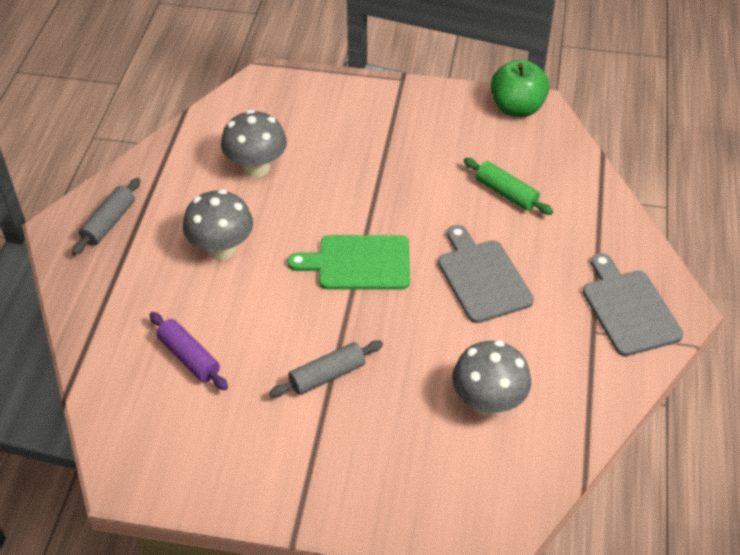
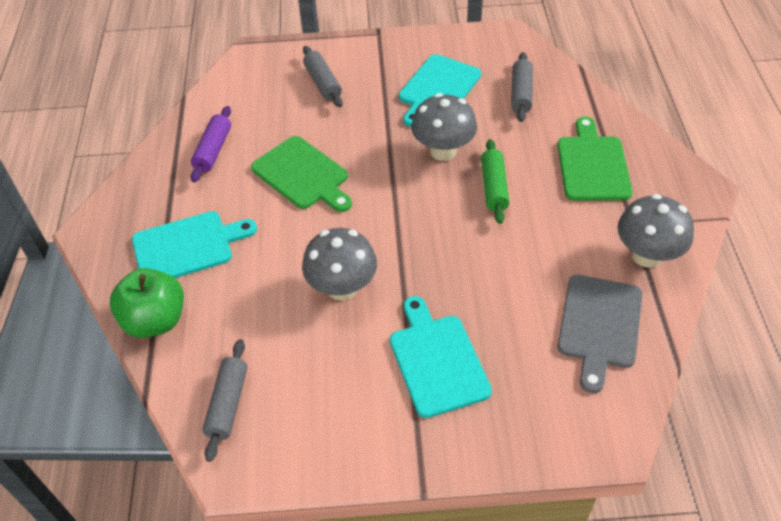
green cutting board: [288,235,410,290] = 1 -> [251,136,352,212] [557,116,632,201] = 2
grey cutting board: [438,225,534,323] [583,253,683,356] = 2 -> [558,275,642,393] = 1
grey rolling pin: [72,178,141,255] [269,340,383,397] = 2 -> [202,339,248,462] [303,46,343,107] [511,52,533,122] = 3
turquoise cutting board: none = 0 -> [132,211,257,278] [390,296,492,418] [399,54,481,127] = 3

